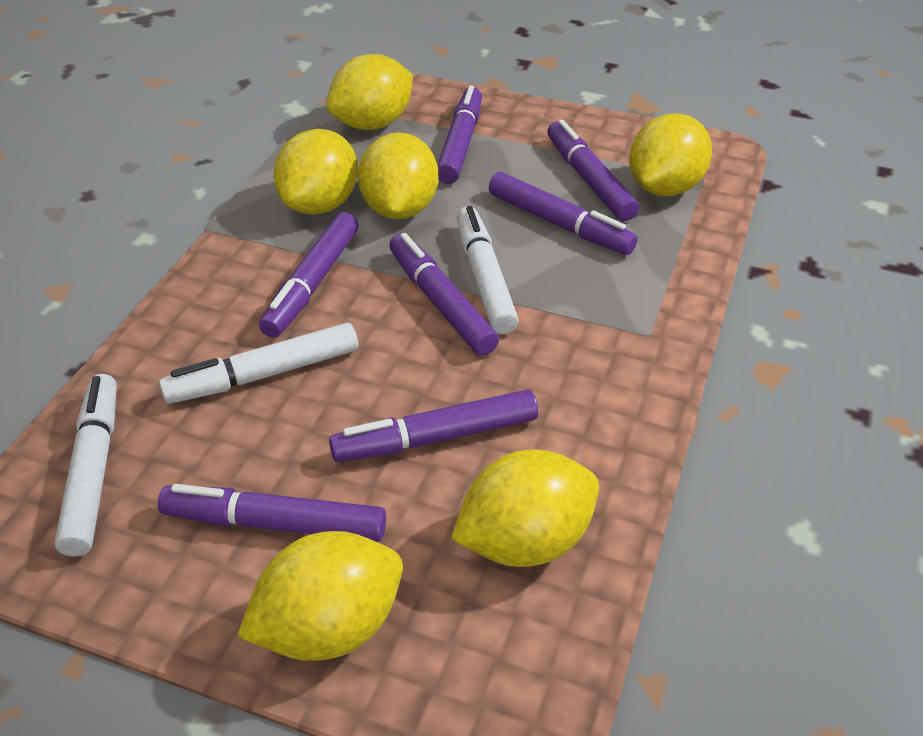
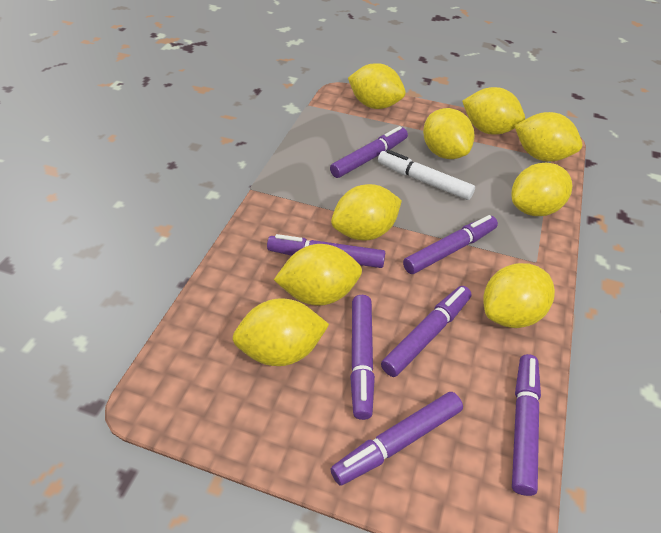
white marker: [55,374,117,557] [159,323,358,404] [457,206,519,334] = 3 -> [378,150,475,200] = 1
yellow lemon: [237,531,403,661] [273,129,358,215] [327,54,413,130] [358,132,438,219] [451,450,599,567] [629,113,712,196] = 6 -> [232,298,329,366] [274,244,362,306] [331,184,402,240] [348,63,406,109] [423,108,474,159] [462,87,525,135] [483,263,555,328] [511,163,572,216] [514,112,582,161] = 9

